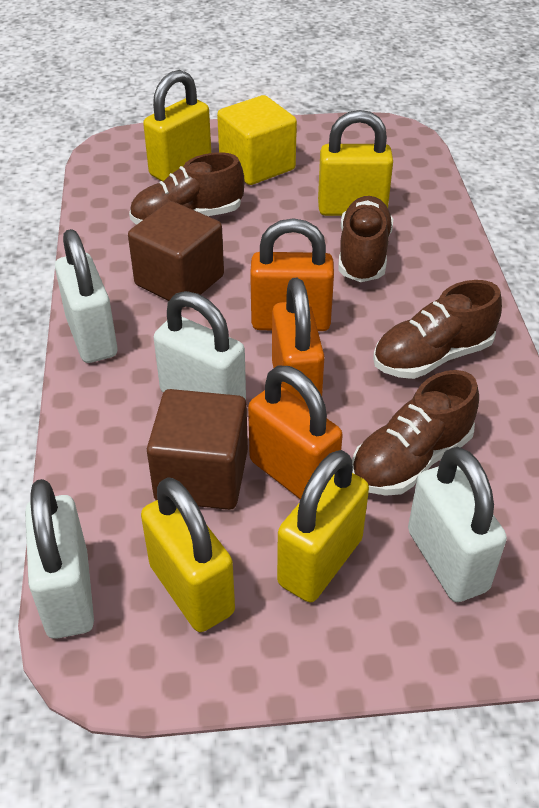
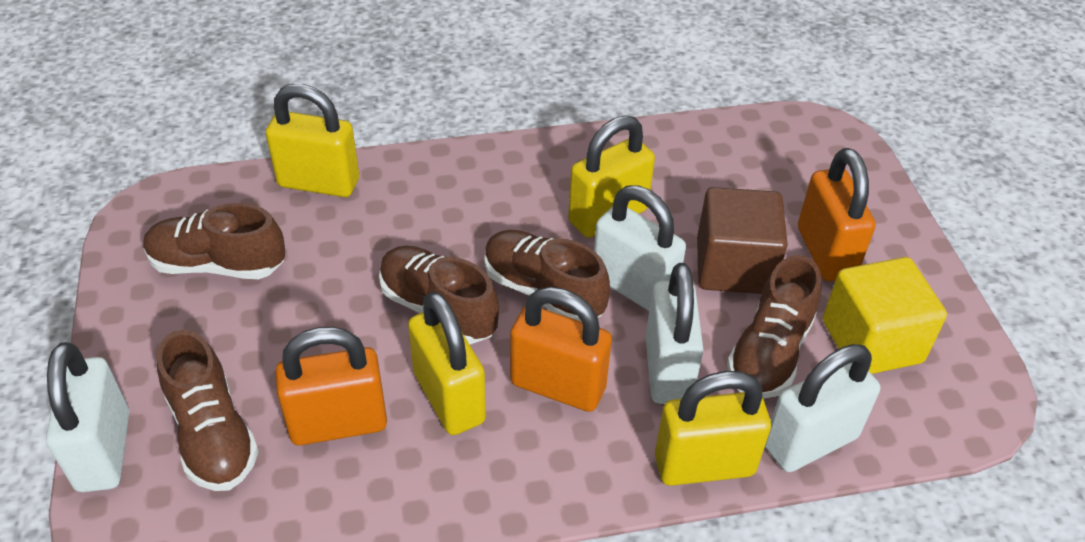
brown cube: [128,201,224,301] [147,389,248,510] = 2 -> [697,187,788,294] = 1
brown shoe: [129,152,245,225] [338,196,393,282] [352,370,479,496] [373,280,502,379] = 4 -> [143,203,285,279] [157,330,259,491] [379,246,499,344] [485,230,610,322] [727,255,821,399] = 5

